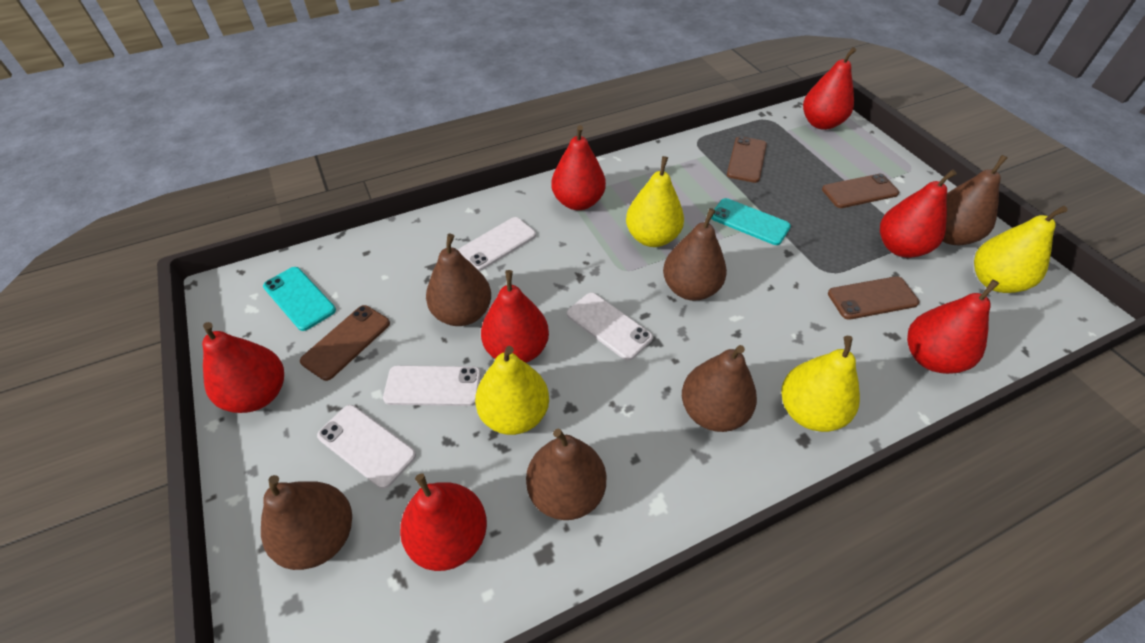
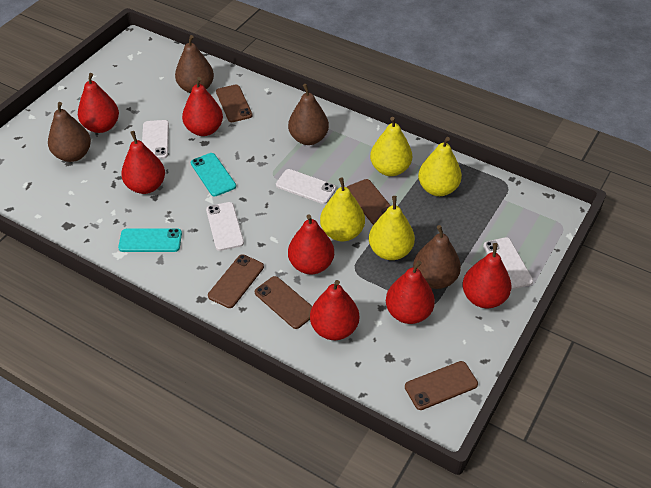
brown pear: [261,475,352,570] [426,234,491,326] [526,428,606,520] [663,208,727,301] [682,345,757,432] [942,155,1008,245] = 6 -> [48,102,91,162] [175,35,214,93] [288,84,329,145] [413,225,461,289] = 4
brown phone: [300,305,390,381] [727,136,767,183] [822,174,899,208] [828,276,920,320] = 4 -> [208,254,264,308] [216,85,253,122] [255,276,312,329] [347,179,391,225] [405,361,478,410] = 5

